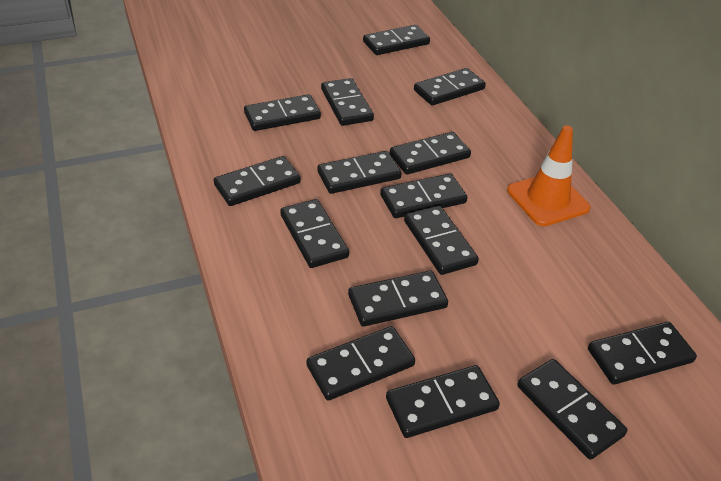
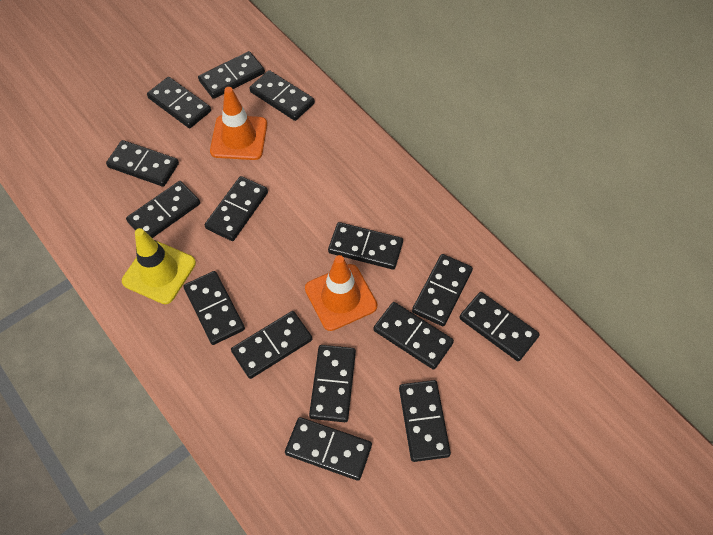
orange traffic cone: [507,125,591,226] = 1 -> [210,87,267,160] [305,255,377,331] = 2
yellow traffic cone: none = 0 -> [122,228,196,304] = 1

